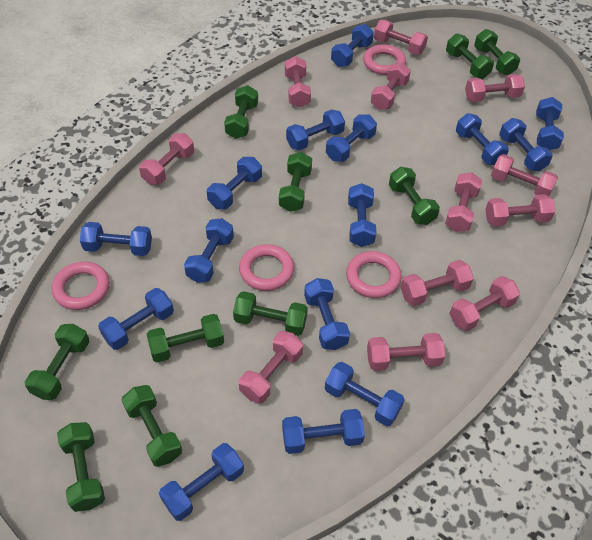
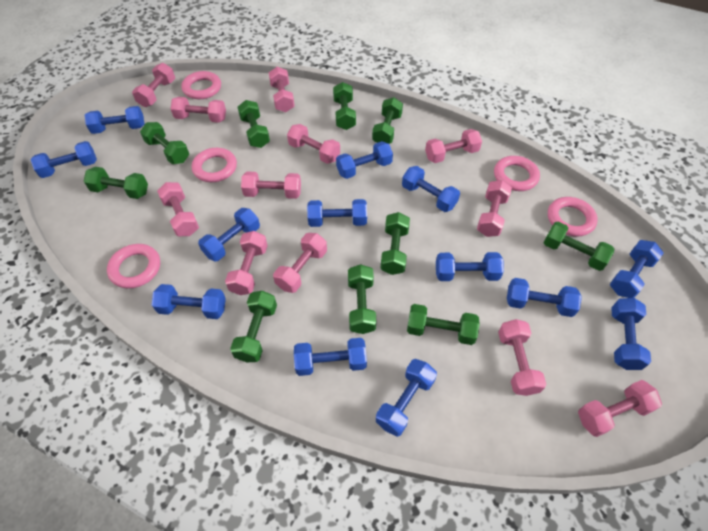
blue dumbbell: [80,222,152,256] [98,288,174,350] [159,443,244,521] [184,218,234,283] [207,157,262,209] [282,409,365,454] [286,109,345,150] [304,278,350,350] [325,362,405,426] [326,114,377,162] [331,24,374,67] [348,183,377,247] [456,113,509,165] [499,118,553,172] [536,97,564,150] = 15 -> [30,141,97,178] [84,106,144,134] [152,284,226,319] [198,208,260,261] [294,338,367,376] [307,199,367,227] [336,141,393,179] [376,359,437,437] [402,166,460,212] [436,252,504,281] [507,278,582,317] [610,240,663,298] [611,298,651,370] = 13
pink ring: [52,262,110,310] [239,244,294,291] [346,251,402,298] [363,44,406,75] = 4 -> [107,244,160,289] [181,71,221,99] [192,148,237,182] [494,156,540,191] [548,197,598,236] = 5

